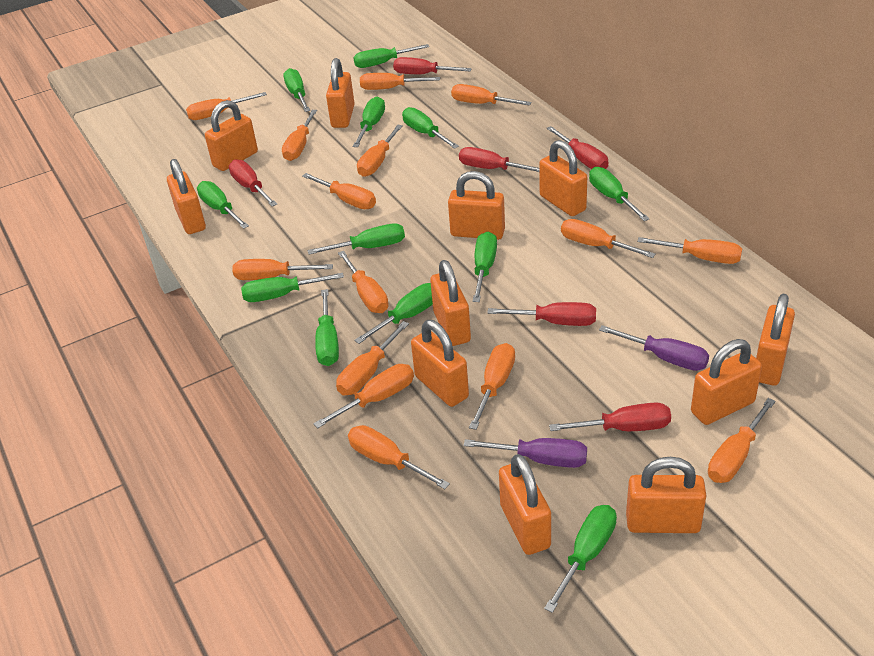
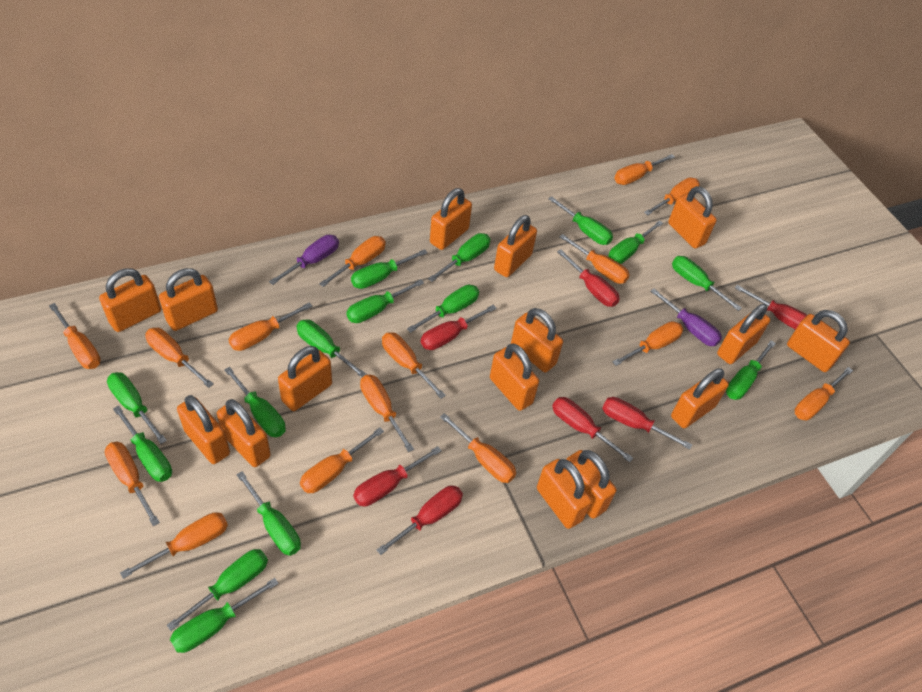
green screwdriver: [197,181,249,229] [241,273,344,302] [283,68,310,112] [307,223,405,255] [315,289,339,366] [352,97,385,147] [353,44,429,68] [354,283,433,344] [402,107,459,149] [473,232,497,302] [544,505,617,613] [589,167,650,221] = 12 -> [107,372,167,444] [113,405,172,482] [167,549,268,631] [170,578,279,653] [224,367,286,437] [236,471,301,556] [296,320,367,378] [346,279,424,323] [351,249,428,289] [407,285,479,333] [428,233,490,282] [548,196,613,245] [608,220,663,264] [672,256,742,311] [726,340,776,400] = 15
orange padlock: [167,159,206,234] [205,100,258,171] [326,58,355,128] [411,320,469,407] [430,260,471,346] [448,171,505,240] [499,454,551,555] [539,140,587,216] [626,457,706,533] [691,339,762,425] [756,294,795,386] = 11 -> [99,268,161,332] [159,268,218,331] [177,395,230,464] [217,399,271,467] [278,346,332,411] [430,188,472,250] [490,344,539,411] [494,215,537,277] [511,308,563,372] [537,459,592,529] [566,450,617,519] [668,186,717,248] [671,368,729,428] [717,304,770,364] [787,310,850,372] = 15
red screwdriver: [229,159,277,207] [393,57,472,74] [459,147,539,172] [488,302,596,326] [547,126,609,169] [549,402,671,431] = 6 -> [353,446,442,506] [377,486,463,555] [421,305,497,350] [552,397,633,462] [557,249,620,307] [602,397,692,449] [735,285,807,330] = 7

